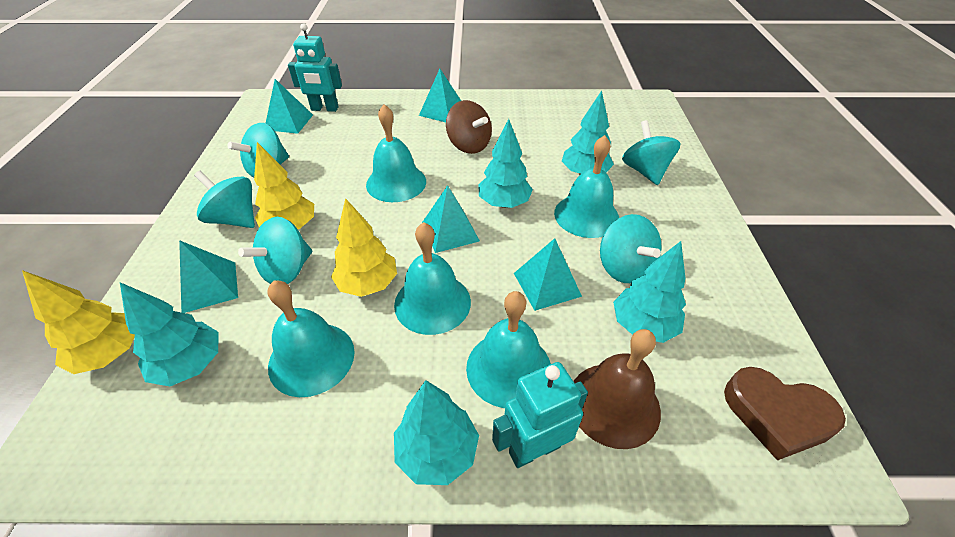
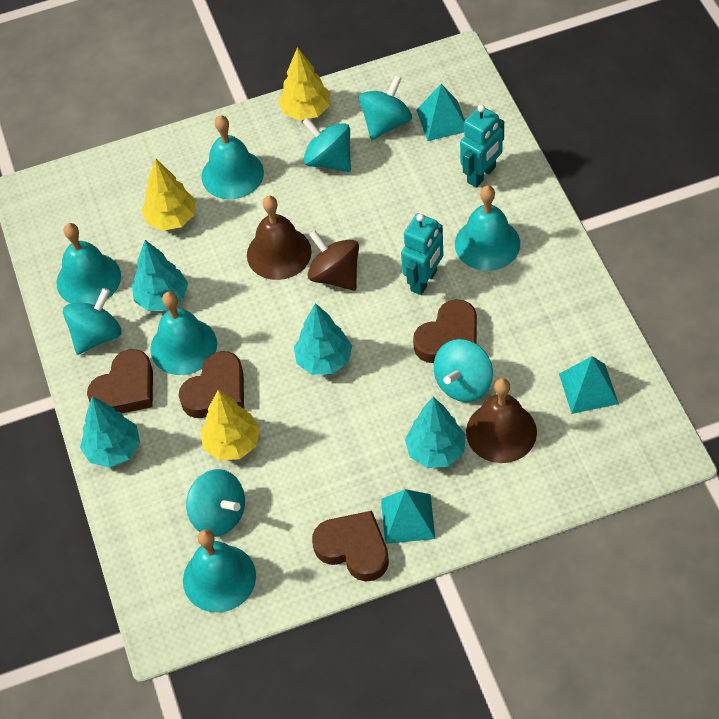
brown bell: [574,329,661,449] = 1 -> [247,196,312,280] [466,378,537,463] = 2
brown heart: [724,367,846,460] = 1 -> [87,349,153,413] [179,351,244,418] [312,511,389,582] [413,299,477,363] = 4
turquoise pyramid: [179,240,238,313] [266,79,313,134] [419,69,461,122] [422,185,480,253] [514,238,582,311] = 5 -> [381,489,435,544] [416,84,465,141] [559,356,619,414] = 3
turquoise tree: [120,282,218,386] [394,380,479,485] [478,119,533,208] [562,90,614,175] [613,241,686,343] = 5 -> [80,396,140,468] [132,240,188,311] [294,303,352,375] [405,397,466,468] = 4

